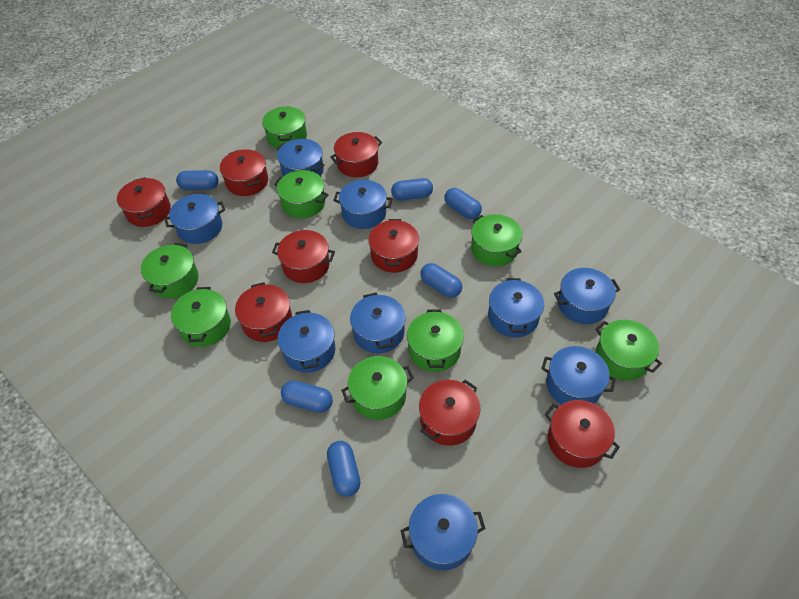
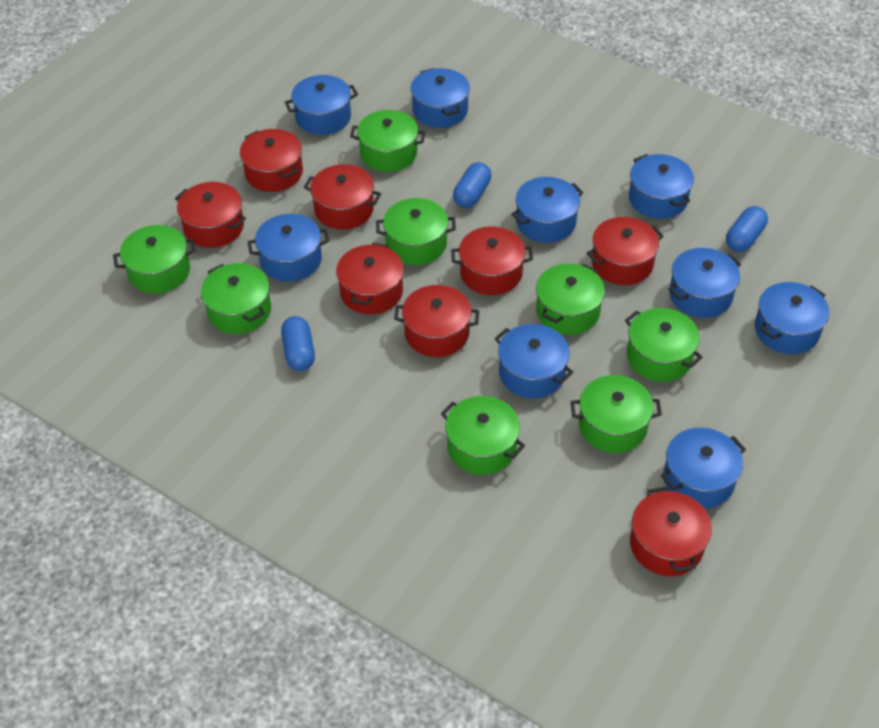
blue capsule: [176,170,219,190] [281,380,333,413] [327,441,360,497] [391,178,433,200] [420,263,462,298] [444,188,482,219] = 6 -> [281,316,315,371] [453,162,492,208] [726,206,768,252] = 3

